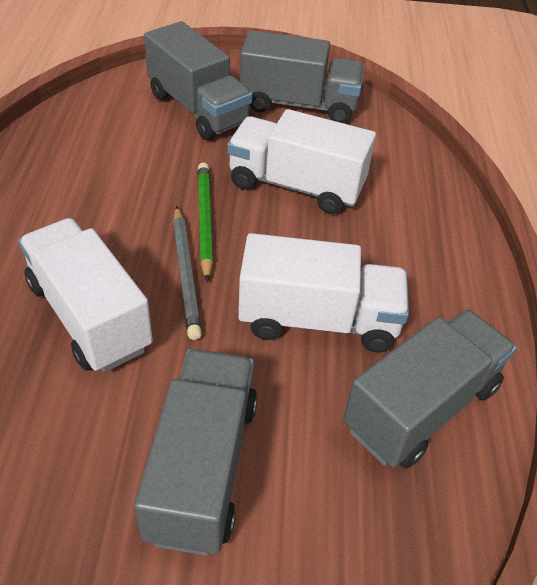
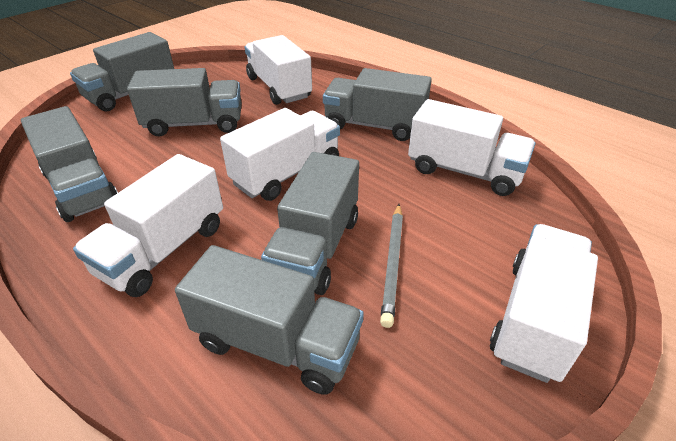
green pencil: [198,162,213,282] = 1 -> none = 0
grey truck: [135,349,257,556] [144,21,252,140] [240,30,364,123] [343,309,517,469] = 4 -> [21,106,118,222] [70,32,174,111] [127,68,242,136] [175,245,364,395] [261,152,359,295] [323,68,432,141] = 6
white truck: [19,218,153,372] [227,109,376,214] [238,233,409,352] = 3 -> [73,154,223,297] [220,108,340,201] [245,35,312,105] [408,99,536,196] [490,224,598,383] = 5

